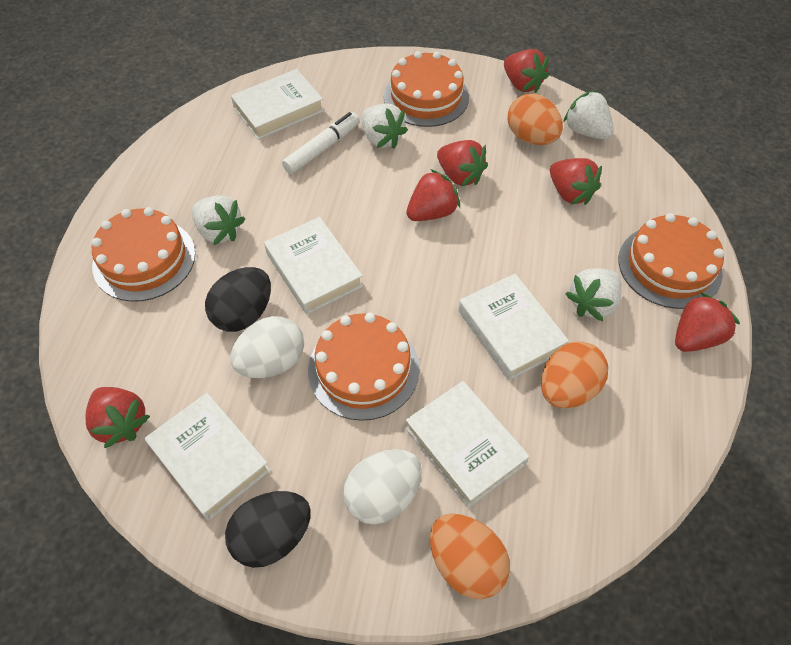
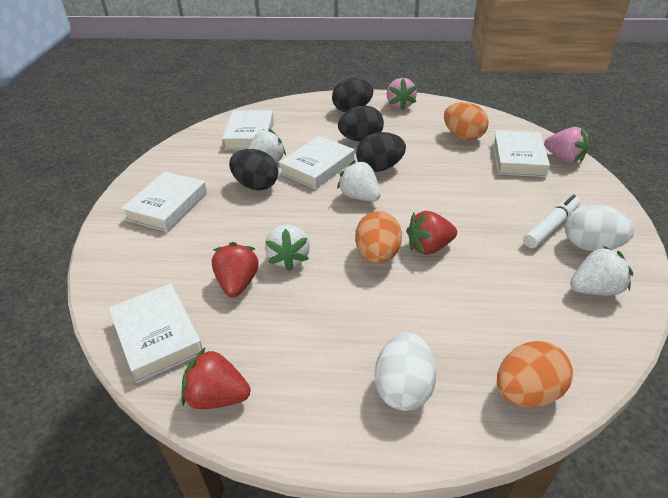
black egg: [205,267,271,332] [225,491,311,568] = 2 -> [229,149,278,191] [332,78,373,112] [338,106,384,142] [356,132,406,172] = 4
orange cake: [91,207,195,302] [308,313,419,421] [384,51,469,127] [618,213,725,309] = 4 -> none = 0
pink strawberry: none = 0 -> [387,78,417,111] [544,127,589,163] = 2
red strawberry: [86,387,150,448] [406,169,460,221] [437,140,488,187] [504,49,549,93] [550,158,602,205] [675,292,740,352] = 6 -> [181,347,251,409] [212,242,259,298] [406,211,457,255] = 3

